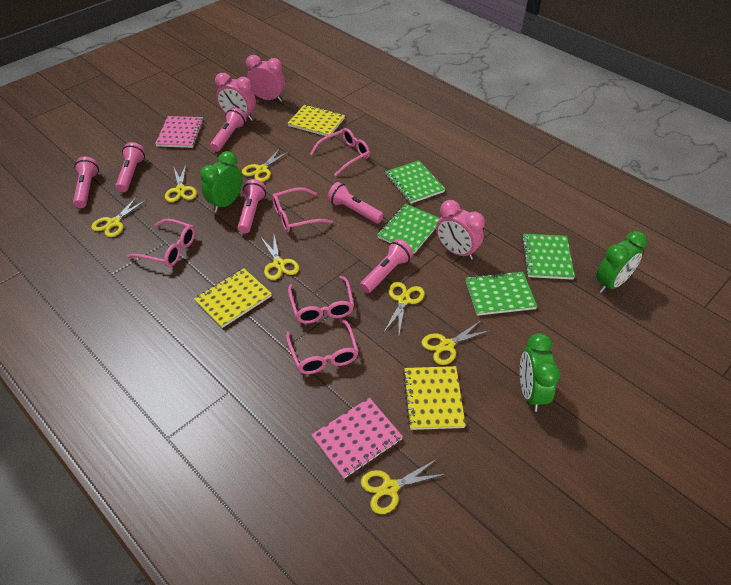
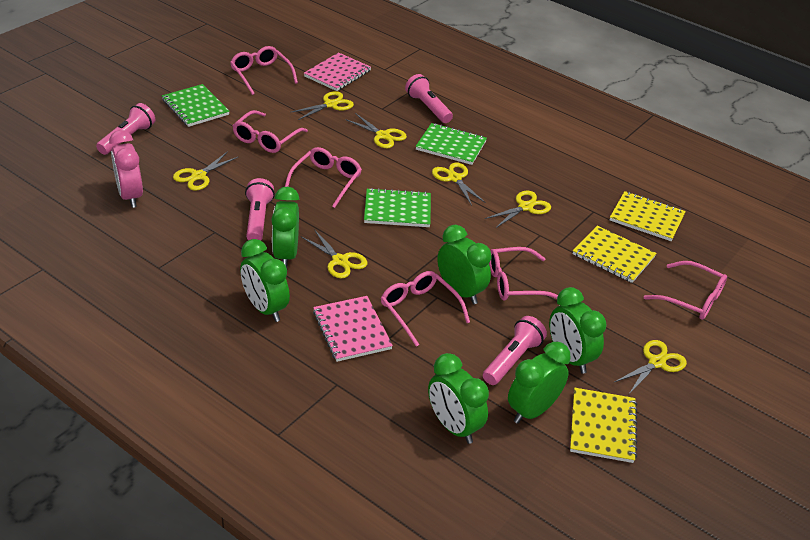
green clock: [200,151,243,213] [520,333,560,412] [596,231,647,293] = 3 -> [240,239,290,322] [271,186,300,268] [428,353,489,444] [437,225,491,304] [508,342,571,424] [549,287,606,374] = 6
green notebook: [377,204,440,254] [385,160,445,204] [466,271,537,316] [522,234,575,280] = 4 -> [162,84,230,127] [364,188,431,227] [416,123,487,165] = 3
pink clock: [215,73,256,121] [246,55,285,102] [436,200,485,260] = 3 -> [109,130,143,208] = 1
pink flashlight: [73,157,99,208] [115,142,145,192] [210,107,247,152] [237,179,266,234] [327,182,384,224] [360,239,413,293] = 6 -> [96,103,155,155] [245,178,275,240] [405,74,453,123] [483,316,547,385] = 4
pink glasses: [127,219,195,267] [272,187,333,232] [286,318,359,374] [288,276,354,324] [310,128,370,177] = 5 -> [230,46,298,95] [232,110,308,153] [285,147,362,208] [381,271,470,347] [489,247,558,301] [644,261,727,320] = 6

